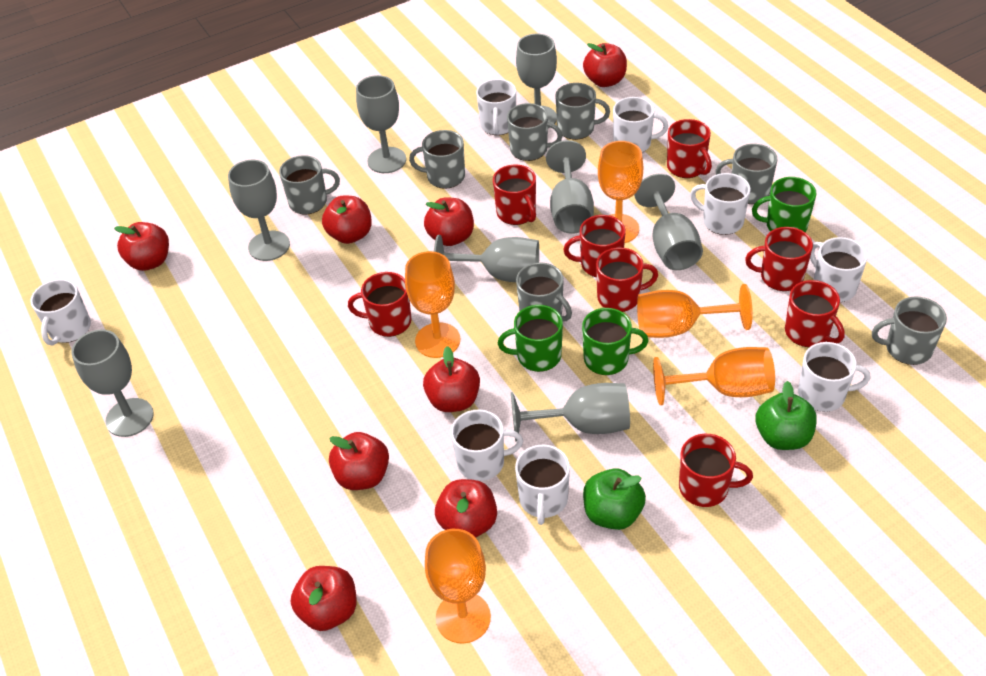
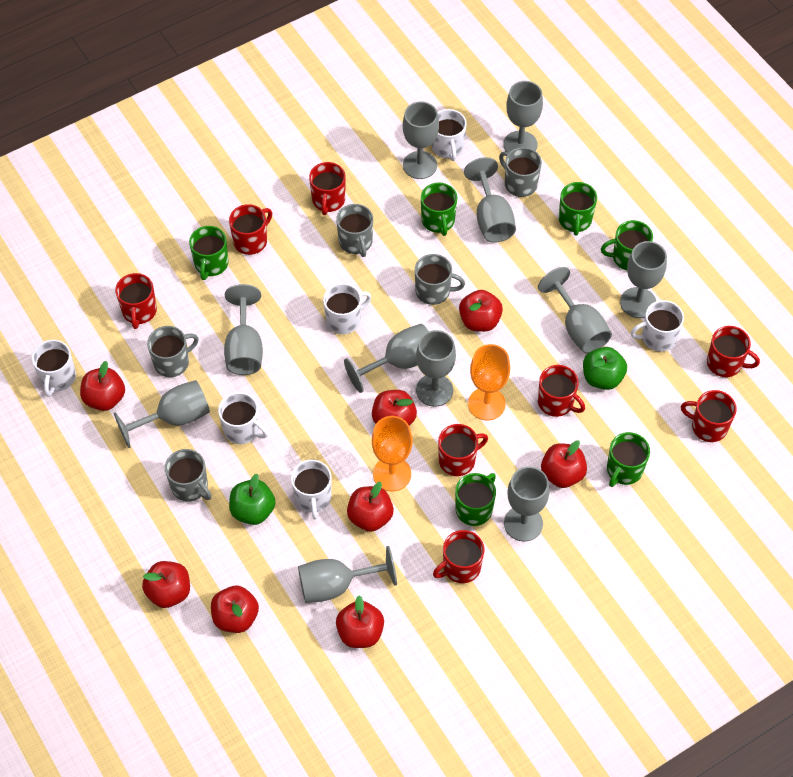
green mug: [498,305,563,372] [582,308,648,375] [752,177,817,232] = 3 -> [189,226,229,280] [421,183,457,236] [455,473,496,526] [559,182,597,236] [601,220,653,270] [607,432,650,487] = 6
grey goblet: [71,330,154,437] [228,160,290,261] [356,75,406,173] [434,235,539,282] [511,383,630,442] [516,34,557,128] [546,140,594,234] [634,174,703,270] = 8 -> [114,380,210,448] [224,284,263,375] [298,546,397,603] [344,324,429,393] [403,102,439,179] [416,330,456,407] [464,157,516,243] [503,81,543,152] [504,466,549,541] [538,267,612,353] [620,241,667,318] = 11
grey mug: [279,155,340,215] [409,130,465,189] [507,103,562,161] [516,262,572,321] [555,83,610,140] [715,144,777,204] [872,296,947,365] = 7 -> [147,326,199,377] [165,449,212,502] [336,204,373,257] [415,254,465,305] [499,147,542,197] = 5
orange goblet: [405,251,460,358] [425,529,491,643] [598,141,643,243] [637,284,753,338] [653,347,775,405] = 5 -> [372,416,412,491] [468,344,510,421] = 2
white mug: [30,279,91,345] [451,410,523,481] [476,79,516,135] [515,445,570,525] [613,97,668,153] [690,173,751,235] [798,342,870,412] [810,237,868,302] = 8 -> [32,340,76,397] [218,392,268,444] [291,460,332,519] [323,283,371,334] [431,109,467,161] [631,300,684,352] = 6

